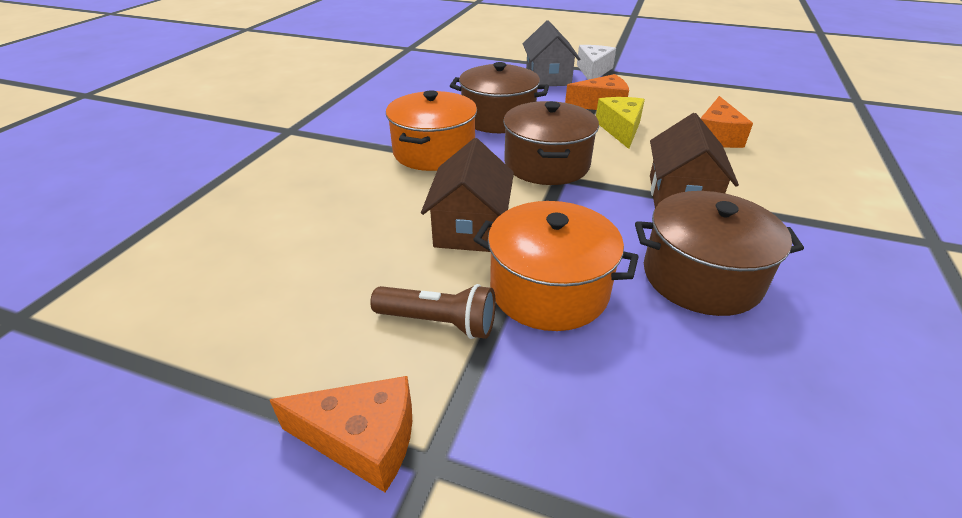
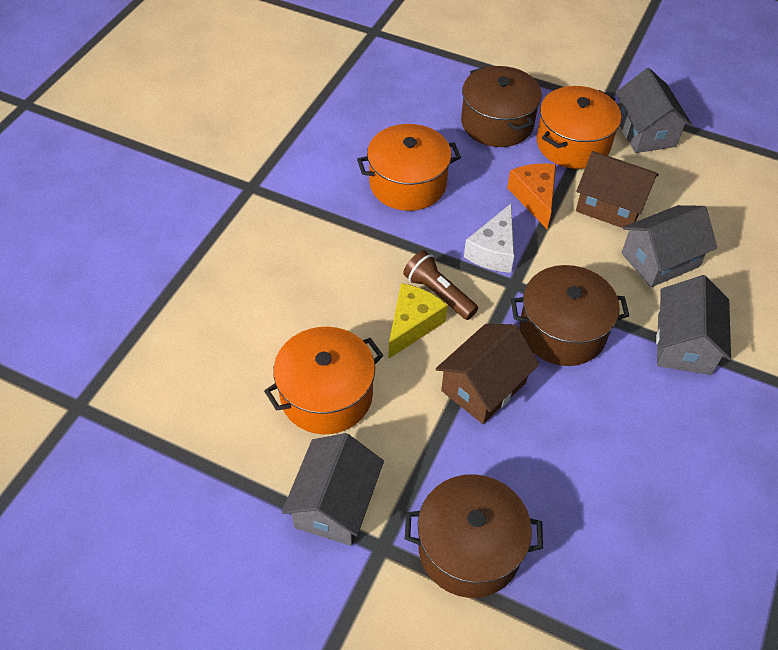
grey house: [523,20,580,86] = 1 -> [282,433,384,546] [616,68,692,153] [621,205,717,287] [656,275,731,375] = 4
orange cheese: [270,376,412,492] [565,74,629,110] [701,96,753,148] = 3 -> [507,164,556,229] = 1
orange pot: [386,90,477,171] [473,201,639,331] = 2 -> [264,327,384,434] [357,124,461,211] [537,86,621,169] = 3

